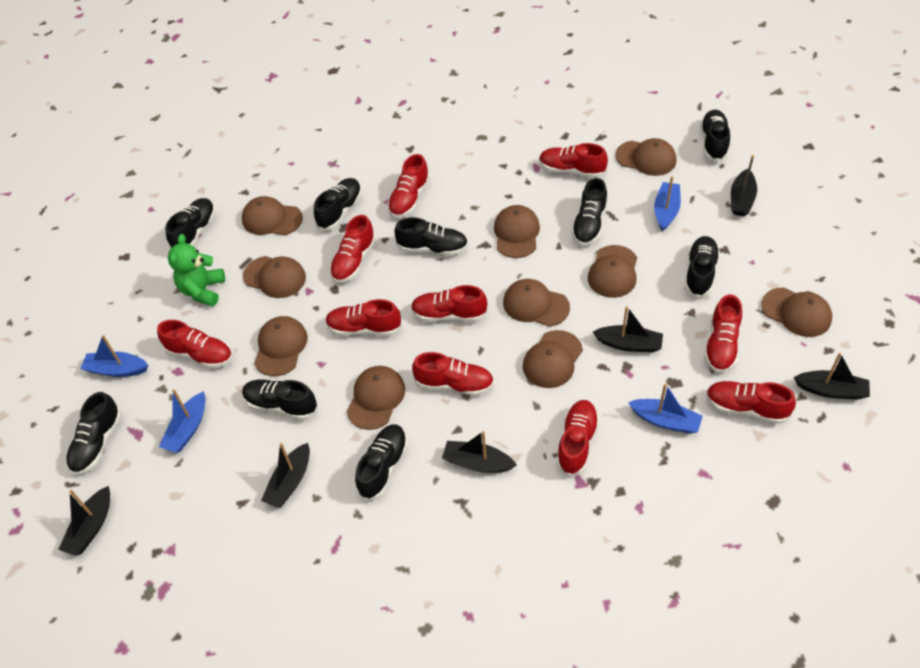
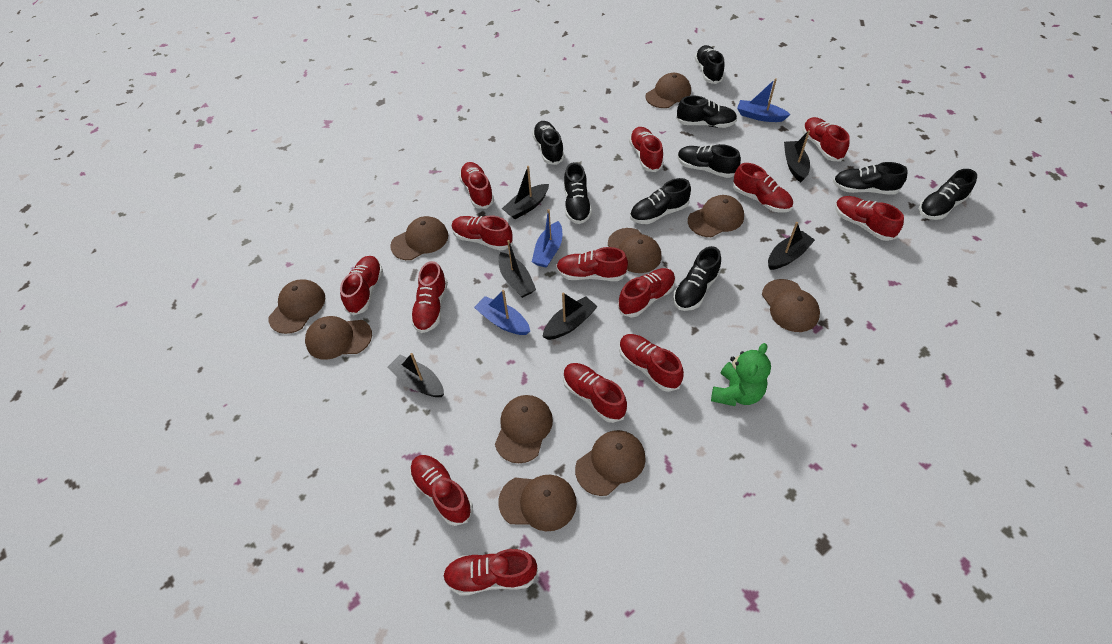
blue boat: [80,335,148,377] [159,389,206,453] [628,383,703,434] [654,176,681,231] = 4 -> [474,290,530,335] [532,209,562,268] [737,78,791,122] = 3
red shoe: [157,320,233,368] [326,299,402,336] [330,215,376,283] [388,154,430,218] [411,285,488,322] [412,352,494,396] [539,143,608,178] [556,400,599,476] [704,295,742,373] [706,381,796,424] = 10 -> [340,256,383,316] [410,455,473,526] [411,261,448,333] [443,549,538,596] [452,215,513,251] [459,162,494,209] [556,247,628,281] [563,363,627,423] [618,268,675,317] [619,334,684,392] [629,127,664,172] [733,163,793,213] [802,117,850,162] [835,196,904,241] = 14

